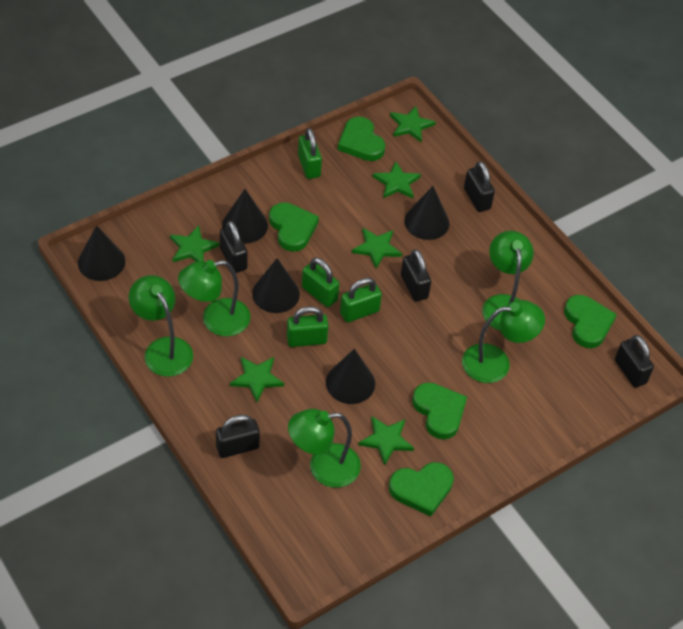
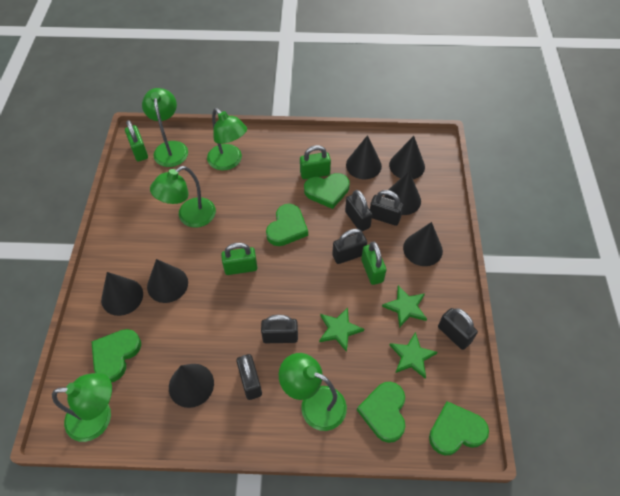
black cone: [78,225,125,281] [222,189,268,243] [252,258,300,313] [326,349,375,404] [404,186,449,240] = 5 -> [101,272,143,316] [147,259,188,303] [169,364,214,408] [346,135,382,179] [384,171,421,215] [389,136,425,179] [403,222,443,266] = 7
black padlock: [216,415,260,458] [220,221,248,273] [401,249,431,301] [464,161,495,212] [615,335,654,388] = 5 -> [236,354,262,400] [261,315,298,343] [332,229,367,264] [345,190,372,231] [370,190,404,226] [438,308,478,350] = 6
green star: [170,225,220,262] [230,357,284,402] [352,228,402,269] [358,416,414,465] [373,162,421,198] [390,106,436,142] = 6 -> [319,307,364,352] [382,285,427,328] [390,332,438,378] = 3

